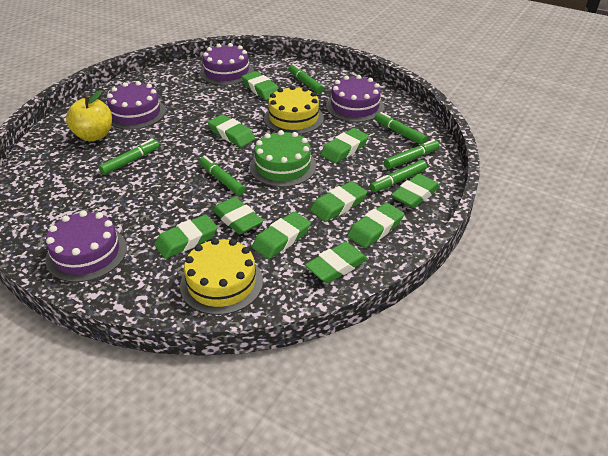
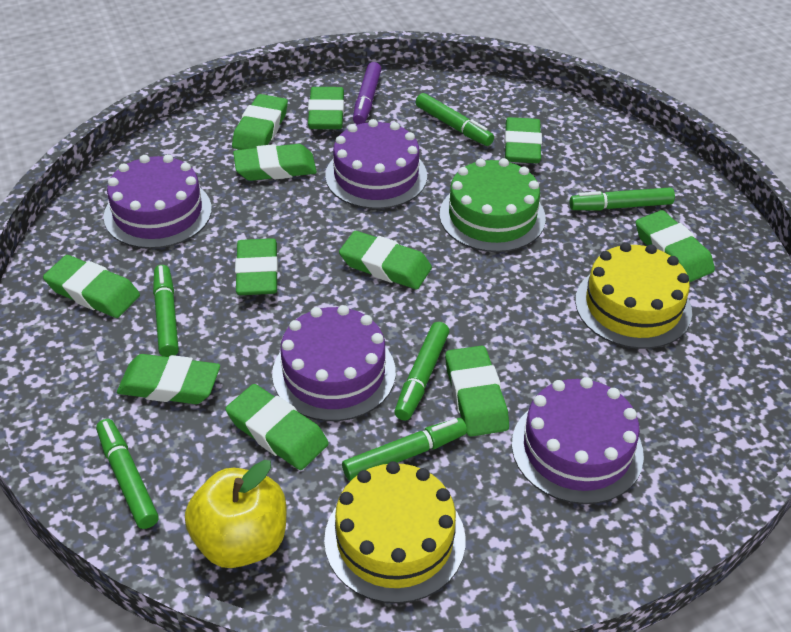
green eraser: [154,215,218,259] [208,114,255,147] [212,197,263,234] [242,71,279,100] [252,212,311,259] [305,242,368,283] [310,181,367,222] [321,128,369,163] [347,202,404,248] [391,174,440,208] = 10 -> [43,255,140,318] [117,354,220,404] [225,384,329,470] [232,94,288,150] [233,144,317,181] [235,238,278,295] [308,87,344,129] [339,231,432,289] [445,346,509,437] [504,117,542,163] [636,210,715,282] = 11
purple marker: none = 0 -> [353,62,381,125] = 1

